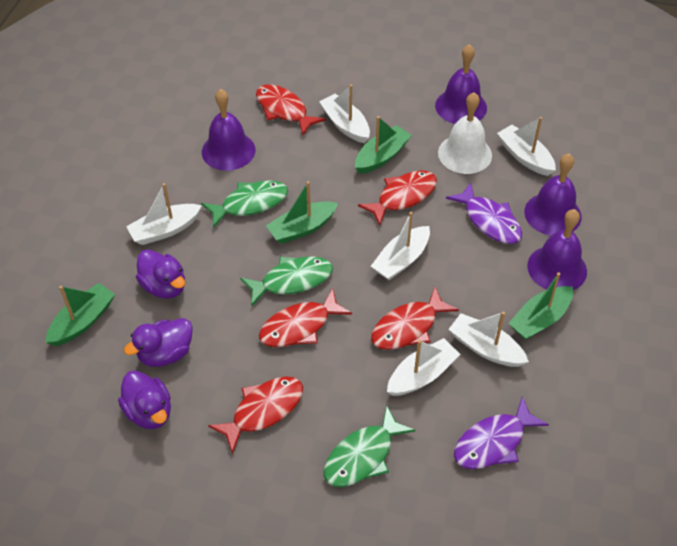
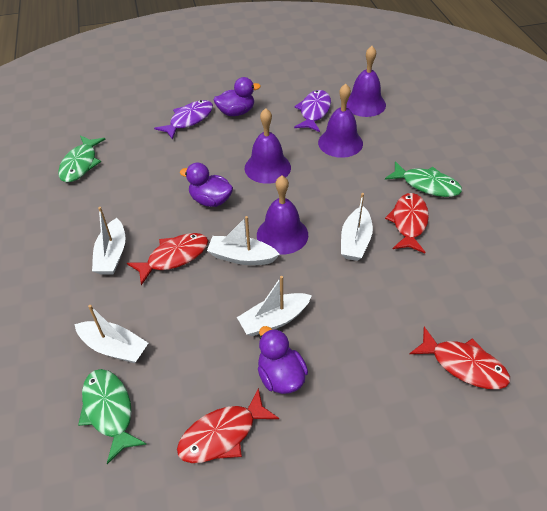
green boat: [45,283,115,346] [266,181,338,244] [355,116,412,174] [508,272,573,340] = 4 -> none = 0
red fish: [208,376,303,454] [256,84,325,135] [259,288,352,347] [358,170,437,226] [371,287,459,350] = 5 -> [127,233,208,285] [177,388,279,463] [385,193,429,253] [410,327,510,389] = 4
white bell: [438,92,492,174] = 1 -> none = 0
white boat: [126,183,202,245] [319,84,370,143] [371,212,430,280] [387,338,460,396] [449,312,529,367] [497,117,556,176] = 6 -> [74,305,148,363] [92,207,125,275] [207,216,280,265] [237,276,312,336] [341,193,373,261] = 5

